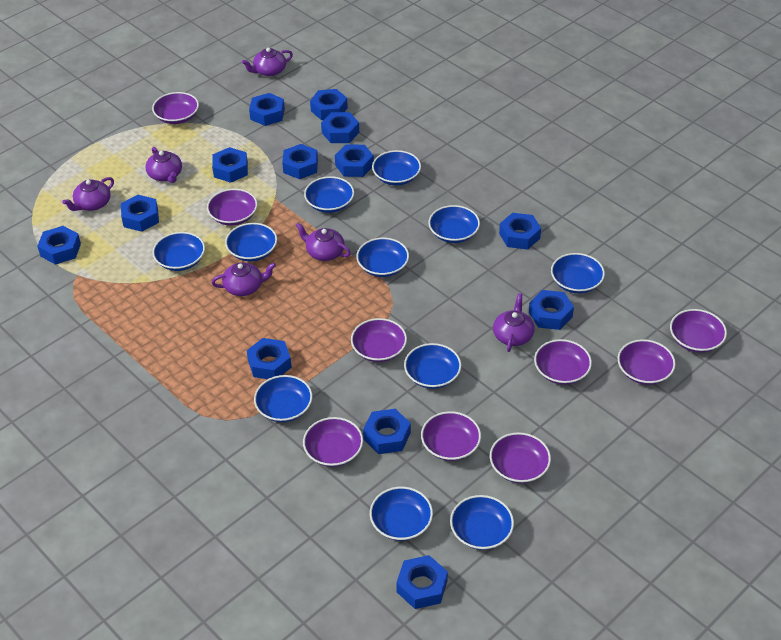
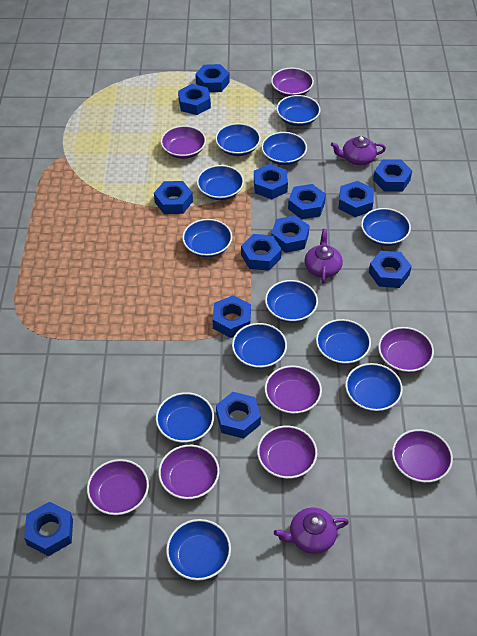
blue bowl: [152,232,205,271] [225,223,277,261] [254,375,313,422] [304,176,354,213] [356,238,409,277] [370,487,433,541] [372,150,421,185] [404,343,461,389] [428,205,480,243] [450,495,514,550] [551,253,605,293] = 11 -> [156,392,214,443] [166,519,231,581] [182,219,232,257] [197,165,244,200] [215,123,261,156] [232,323,287,369] [261,132,307,165] [265,280,318,323] [276,95,321,126] [316,319,371,364] [345,363,403,412] [361,208,411,246] = 12
purple bowl: [152,92,199,124] [207,189,258,226] [303,417,363,467] [351,318,407,362] [421,411,481,461] [490,432,551,483] [534,339,592,385] [617,339,676,385] [670,309,727,353] = 9 -> [87,459,149,515] [158,445,220,499] [161,126,206,159] [257,426,317,479] [265,366,322,414] [271,68,314,97] [378,327,434,373] [392,429,453,483] = 8
purple teapot: [62,177,114,211] [145,147,182,183] [211,262,276,296] [242,47,293,76] [295,223,351,261] [493,293,535,352] = 6 -> [274,507,349,554] [304,229,343,284] [331,136,386,166] = 3

